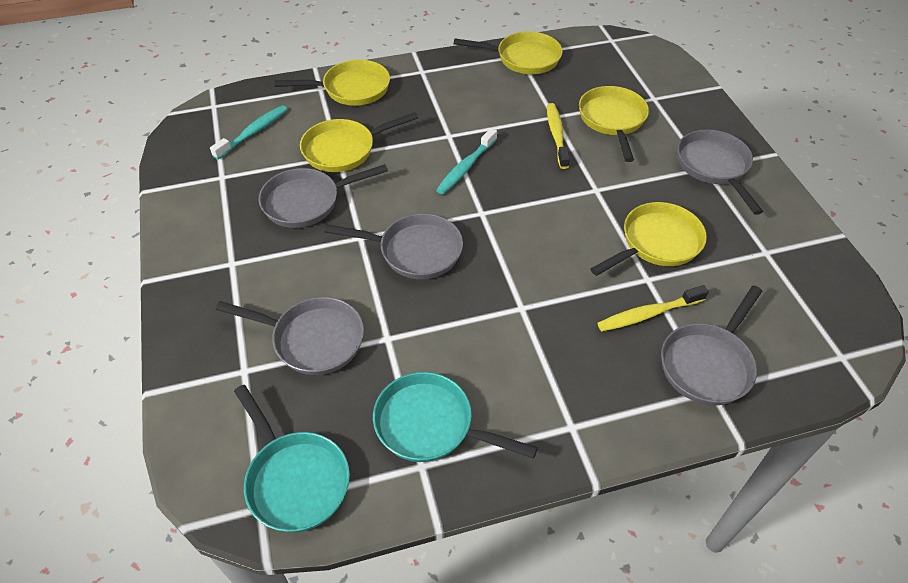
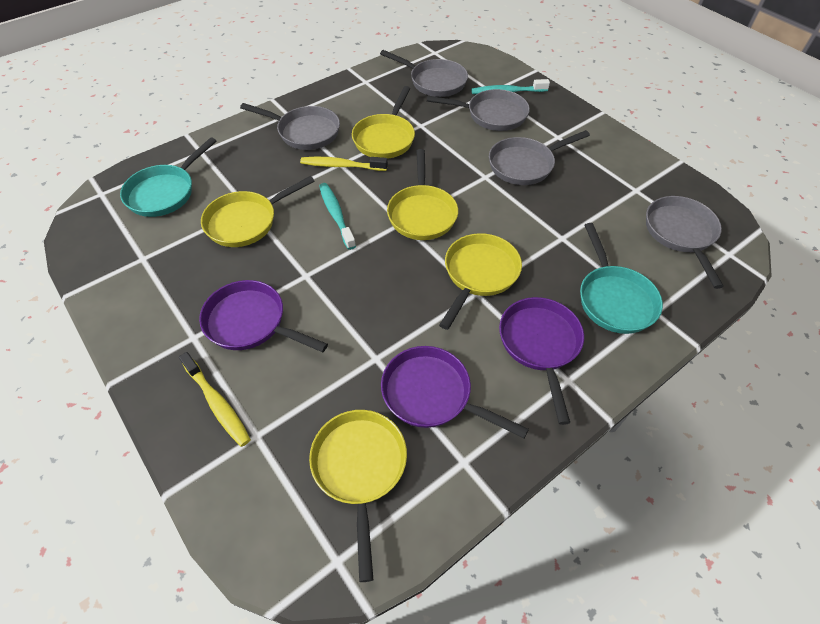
purple pan: none = 0 -> [199,280,328,352] [381,346,529,439] [499,297,584,425] = 3

